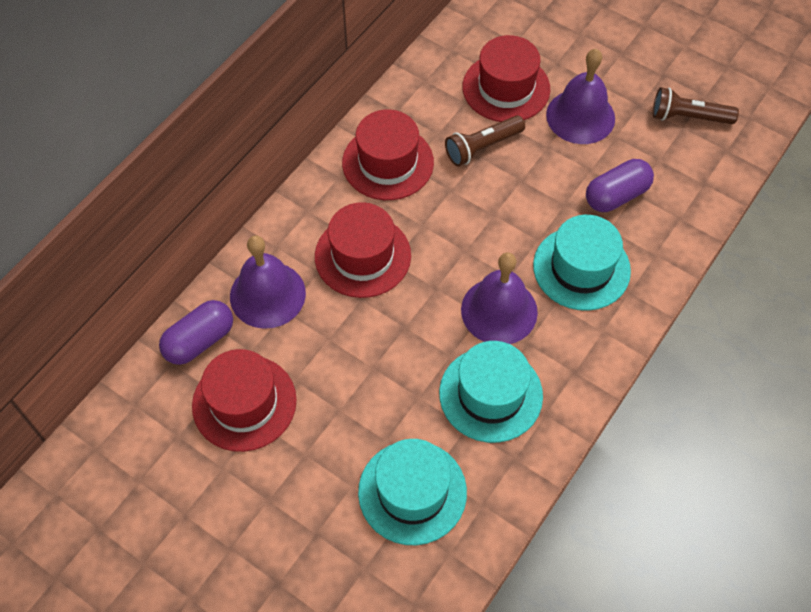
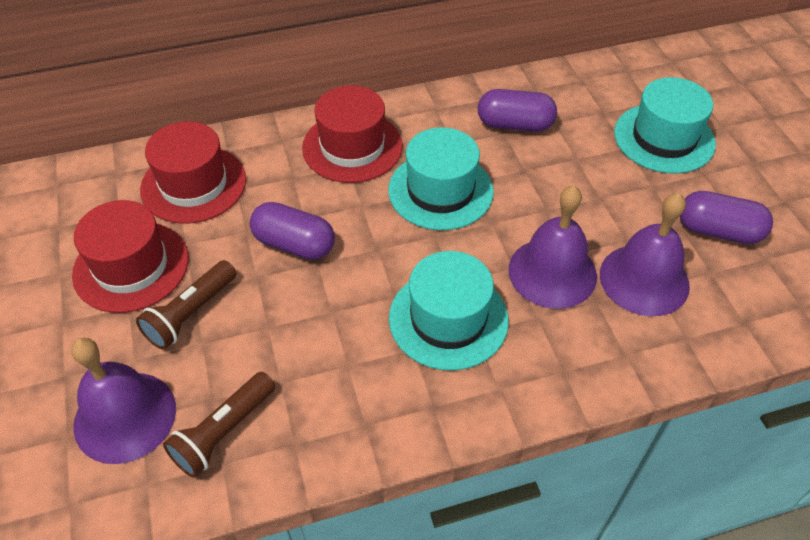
purple capsule: [159,300,233,365] [586,159,654,212] = 2 -> [250,202,335,260] [478,89,557,132] [680,191,773,244] = 3
red hat: [192,349,297,452] [315,202,411,298] [342,109,434,200] [462,35,550,122] = 4 -> [72,200,189,313] [140,121,246,224] [302,86,403,183] = 3

